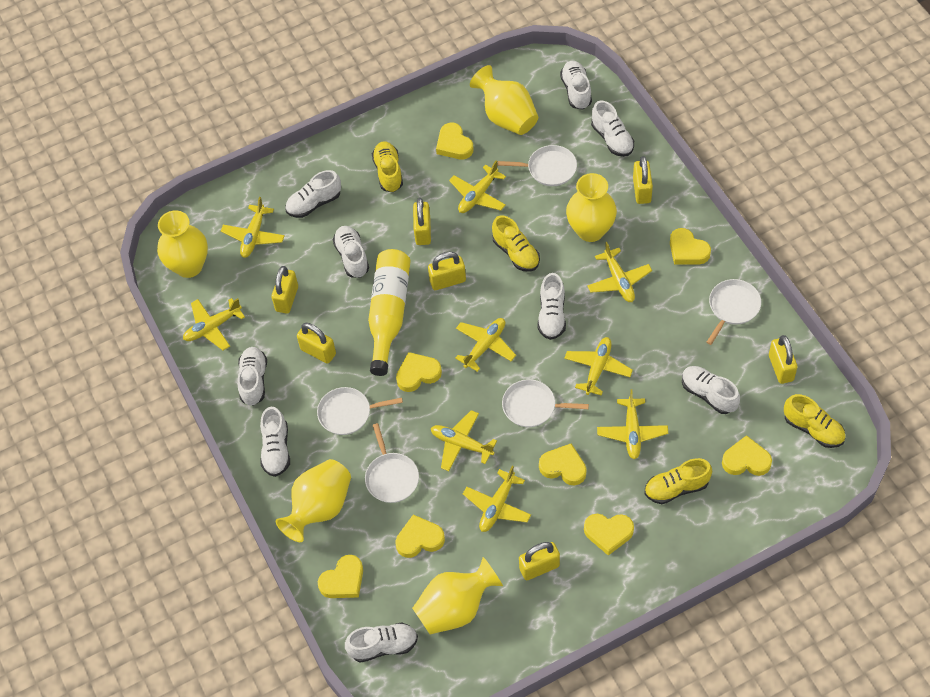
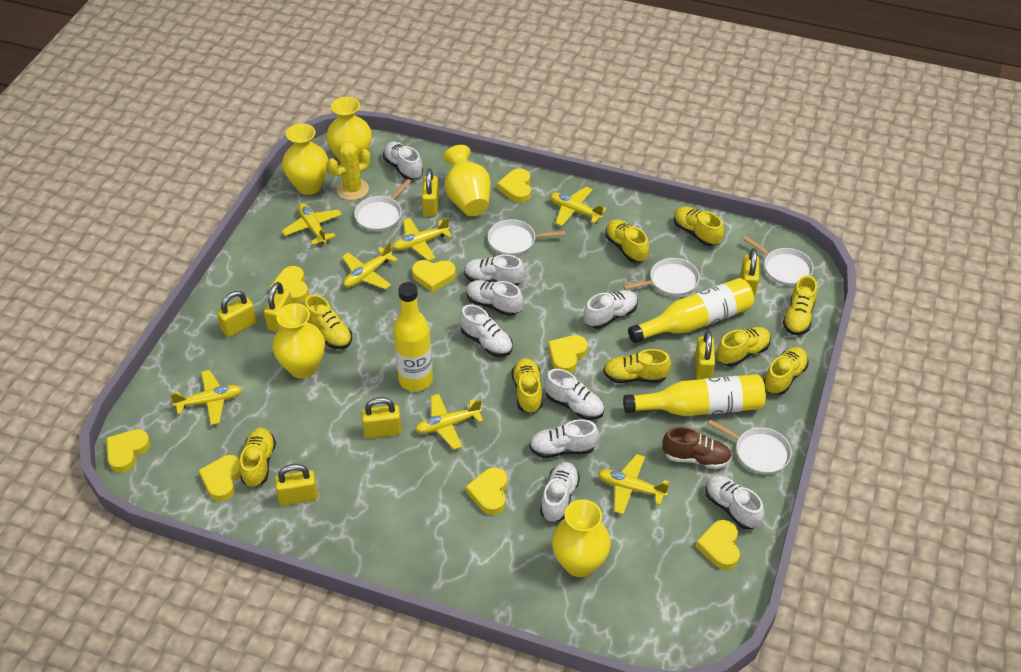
brown shoe: none = 0 -> [662,427,732,469] = 1
yellow bottle: [368,249,411,376] = 1 -> [393,282,433,391] [623,374,766,416] [628,278,754,343] = 3
yellow cactus: none = 0 -> [328,141,370,200] = 1
yellow plane: [183,298,245,350] [221,197,285,258] [431,410,497,471] [449,160,506,213] [455,318,516,372] [463,465,531,532] [564,337,633,396] [587,242,652,302] [597,389,668,459] = 9 -> [170,370,242,425] [282,203,342,245] [342,242,398,289] [392,217,452,261] [415,394,483,449] [550,187,607,226] [598,454,669,514] = 7
yellow shoe: [372,142,403,192] [492,216,540,272] [645,458,712,504] [784,394,846,448] = 4 -> [240,428,276,487] [304,295,352,349] [512,358,543,413] [603,349,671,383] [605,220,649,263] [674,207,724,246] [717,327,771,367] [763,347,808,395] [783,275,817,335] = 9

